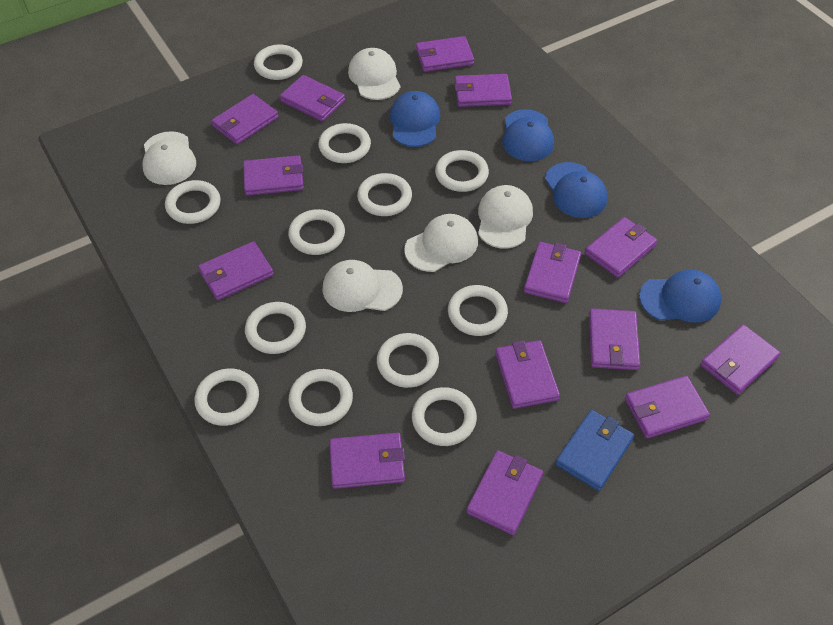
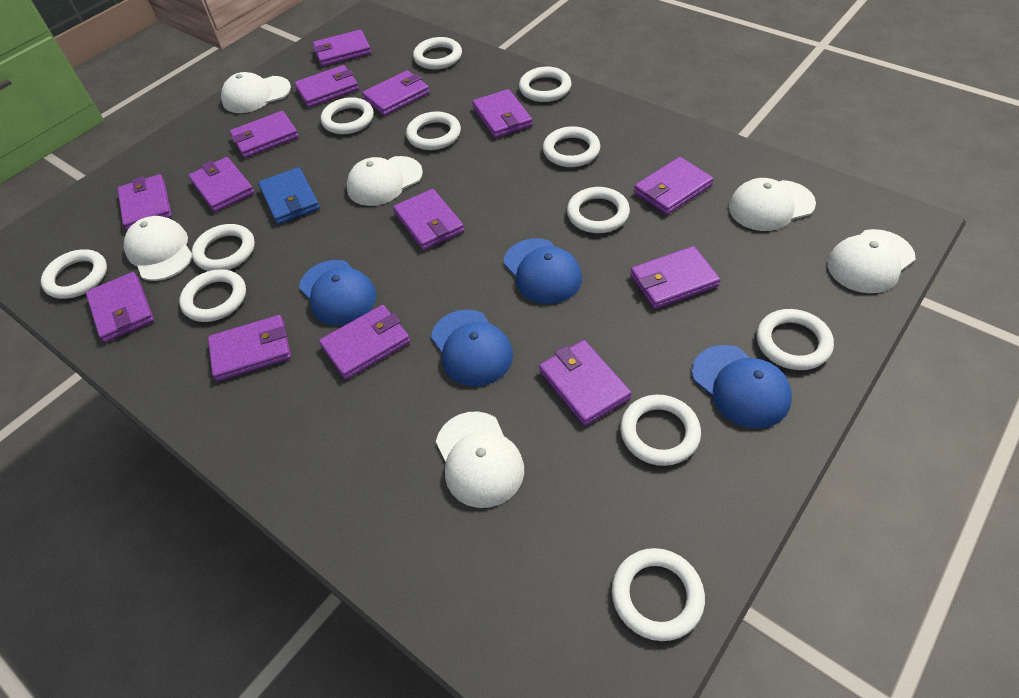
white cap: [142,131,196,185] [322,260,403,312] [348,48,400,100] [404,214,478,272] [478,185,533,249] = 5 -> [124,216,192,281] [221,72,291,113] [346,156,423,206] [436,412,524,508] [729,178,816,231] [827,229,915,293] = 6

